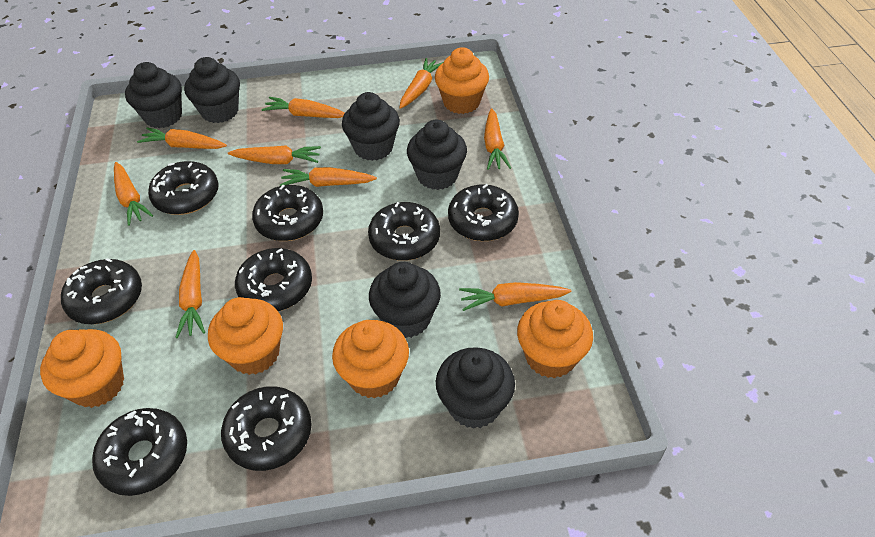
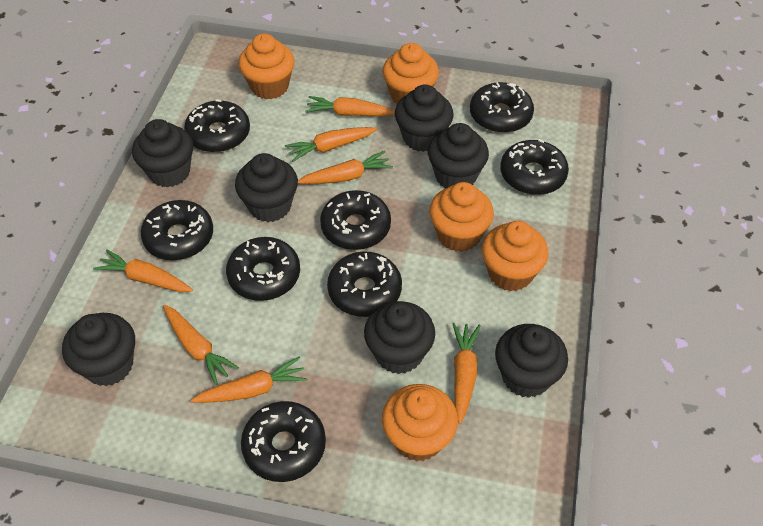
black cupcake: [125,62,182,128] [184,57,240,123] [342,92,400,161] [369,262,441,338] [407,120,467,190] [436,347,515,429] = 6 -> [62,313,135,386] [132,119,194,188] [235,153,298,222] [364,301,435,374] [395,84,453,152] [428,123,489,188] [495,324,568,398] = 7
orange carrot: [114,162,153,226] [137,127,227,149] [175,250,205,338] [228,145,321,164] [262,97,345,118] [280,167,377,187] [399,58,444,109] [459,282,571,311] [484,108,511,170] = 9 -> [93,249,193,292] [163,305,239,385] [191,357,307,403] [285,127,377,162] [298,151,393,184] [305,96,395,116] [452,323,480,424] = 7

